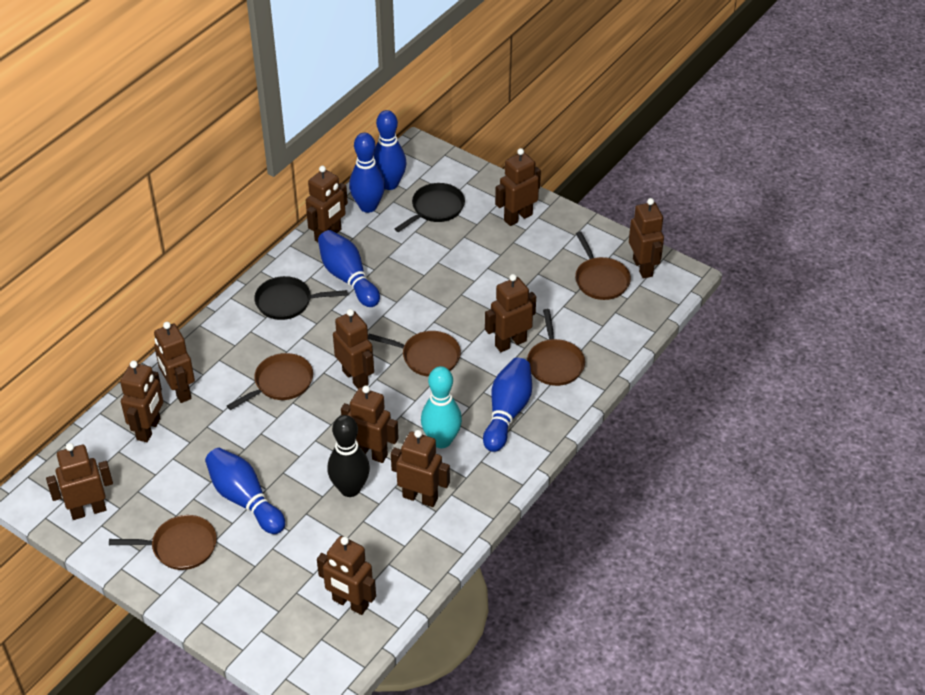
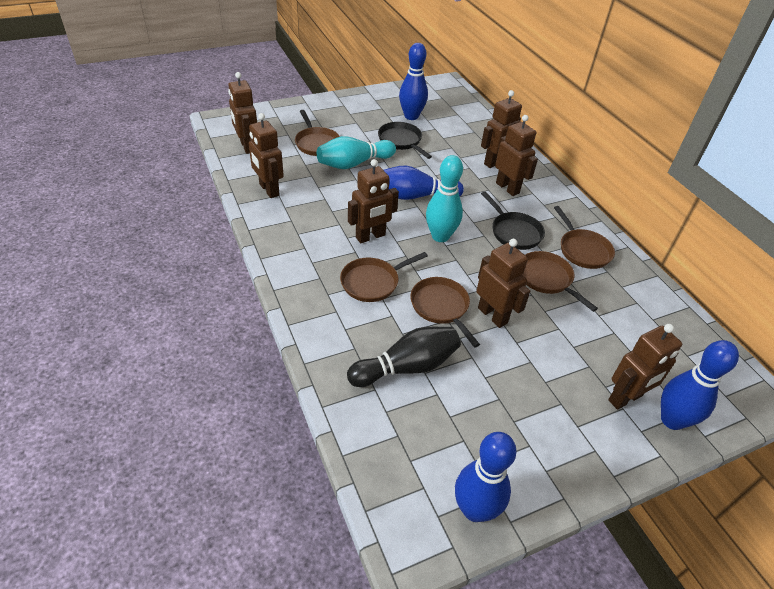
blue bowling pin: [205,448,285,534] [318,230,380,307] [349,133,385,213] [373,110,407,190] [483,358,532,452] = 5 -> [384,166,464,200] [399,43,428,120] [455,432,517,522] [661,340,739,430] = 4
brown robot: [46,443,113,520] [120,361,163,442] [154,322,195,403] [306,166,348,242] [317,536,376,615] [333,309,374,389] [341,385,399,463] [391,430,450,507] [485,274,536,352] [495,148,541,226] [629,198,664,278] = 11 -> [228,72,257,154] [249,113,284,198] [348,159,399,243] [476,239,530,328] [481,90,522,168] [495,115,538,196] [608,324,682,410] = 7
turquoise bowling pin: [421,366,462,448] = 1 -> [317,136,396,169] [426,155,463,242] = 2

